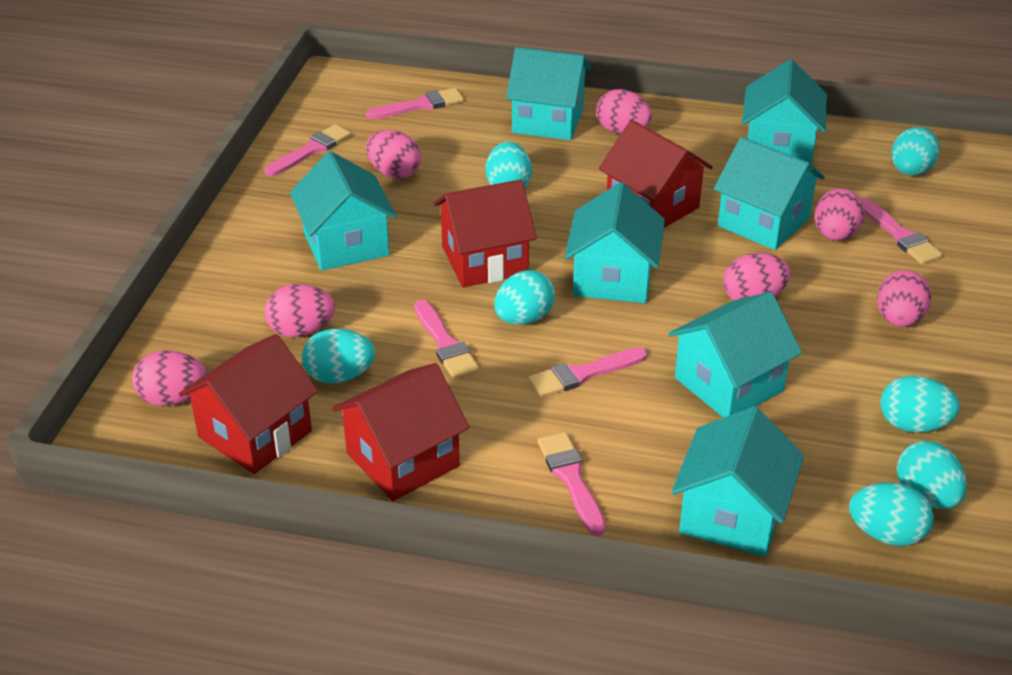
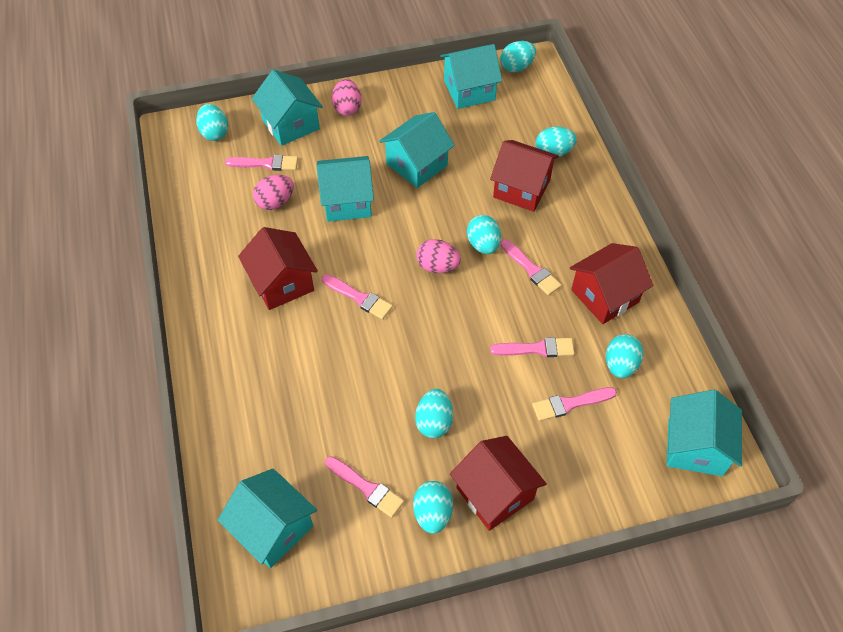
pink egg: [132,350,207,406] [264,284,335,337] [366,130,421,179] [596,89,652,134] [723,253,791,300] [814,189,865,241] [877,270,931,327] = 7 -> [253,175,294,210] [332,79,362,116] [416,239,461,273] = 3
turquoise house: [290,151,397,270] [506,47,591,140] [565,182,665,303] [668,292,802,418] [672,406,804,557] [714,137,825,250] [742,60,827,165] = 7 -> [218,469,317,568] [252,70,323,146] [316,156,374,222] [379,112,455,188] [440,44,502,109] [667,389,742,476] = 6

